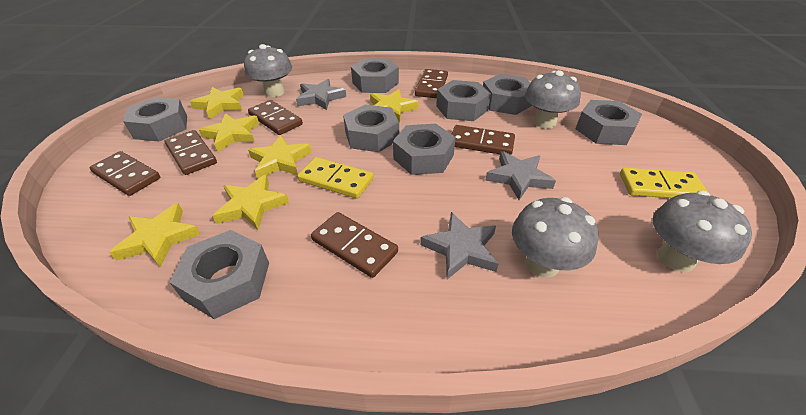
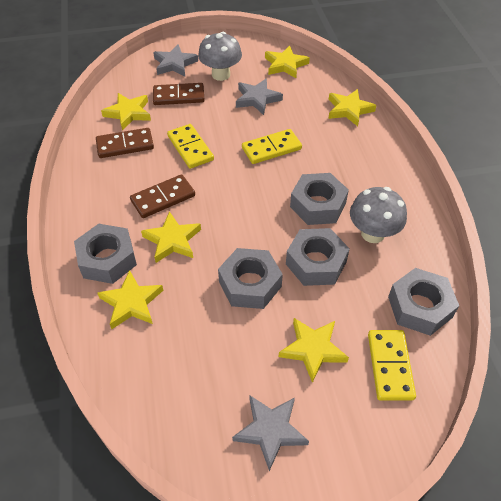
brown domino: [89,151,160,196] [165,130,217,175] [248,100,303,135] [311,212,398,278] [415,69,448,98] [452,125,515,155] = 6 -> [96,128,154,158] [130,174,195,218] [153,83,204,105] = 3
grey mushroom: [244,44,292,97] [512,197,599,278] [525,70,581,129] [653,191,752,272] = 4 -> [198,32,242,81] [350,187,407,243] = 2
grey nut: [123,97,187,142] [170,230,269,319] [343,105,399,152] [351,59,399,93] [393,124,456,175] [436,80,491,121] [483,74,532,115] [576,100,642,145] = 8 -> [74,224,137,284] [218,248,283,309] [286,228,349,286] [290,173,349,225] [388,268,459,336] = 5
yellow domino: [297,157,374,199] [620,168,708,198] = 2 -> [167,124,214,169] [242,129,302,164] [368,330,416,400] = 3

